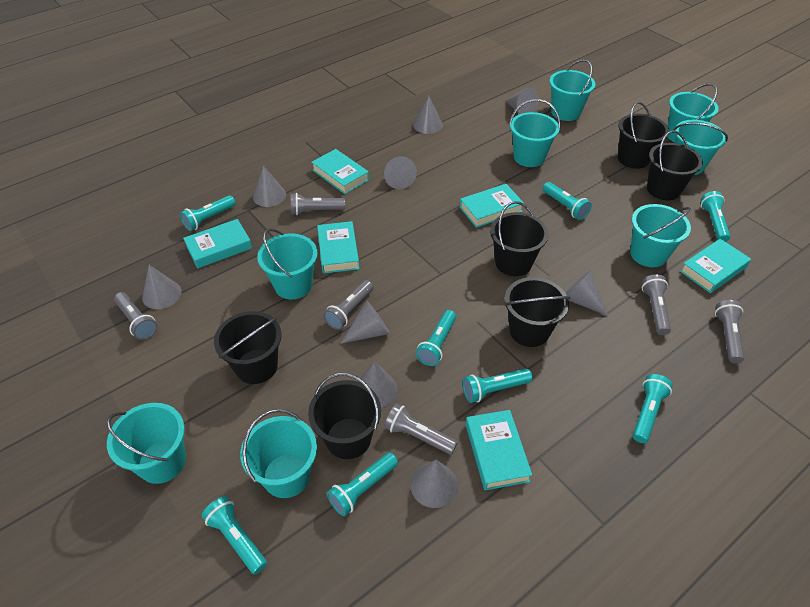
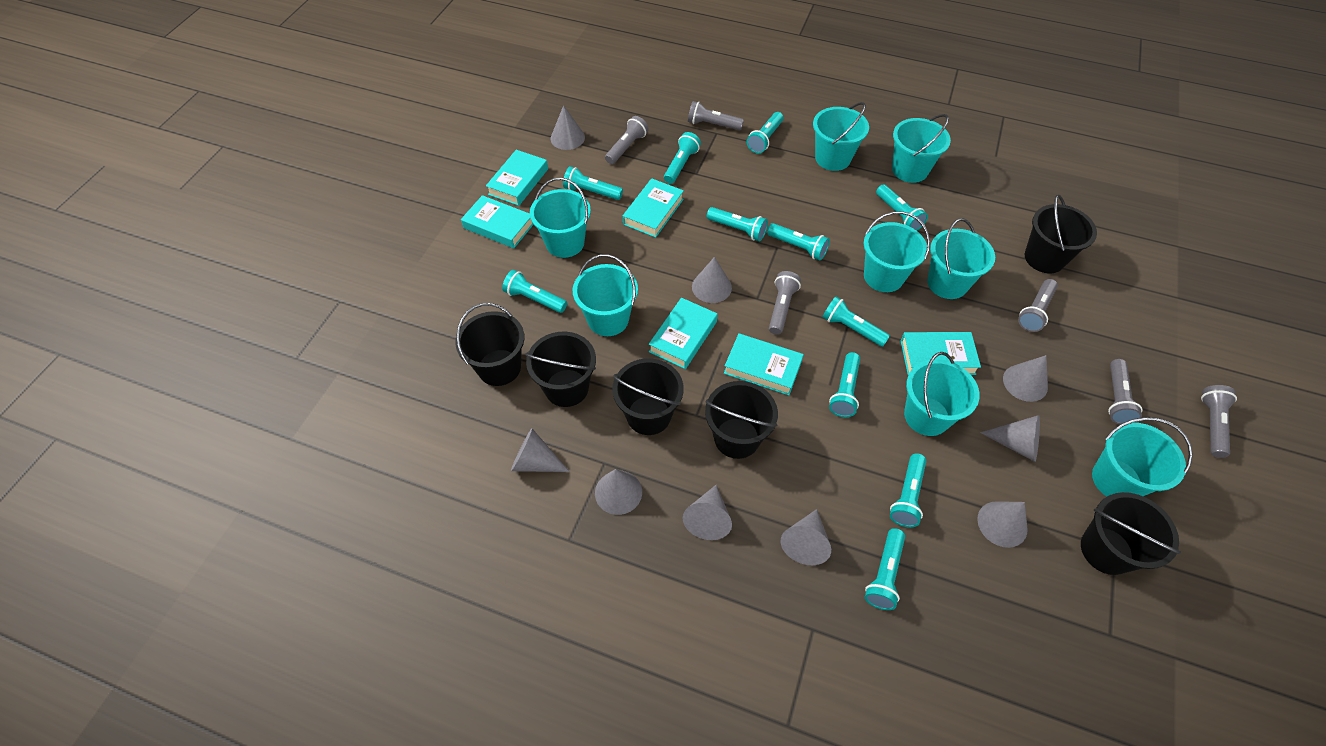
turquoise flashlight: [180,195,236,231] [202,496,267,575] [327,452,398,516] [416,310,456,366] [463,369,532,403] [543,182,592,220] [633,374,673,443] [700,191,731,242] = 8 -> [502,270,567,313] [563,166,623,200] [664,132,701,184] [707,207,768,241] [747,112,784,153] [767,223,830,261] [823,297,890,347] [829,352,860,417] [865,528,905,610] [876,184,928,231] [890,453,926,527] = 11

